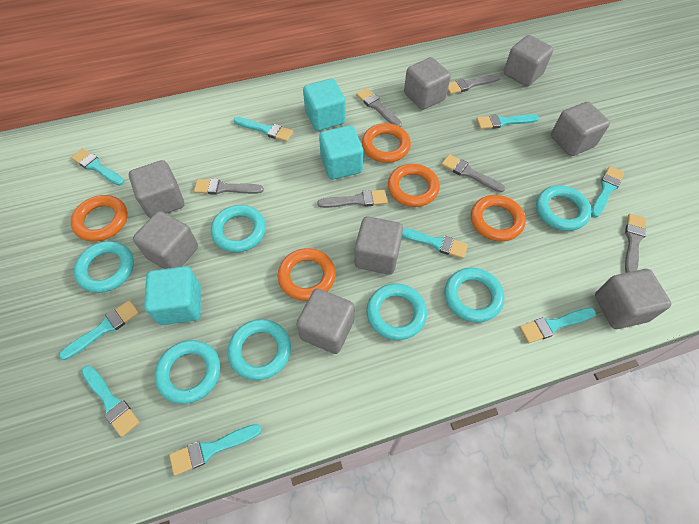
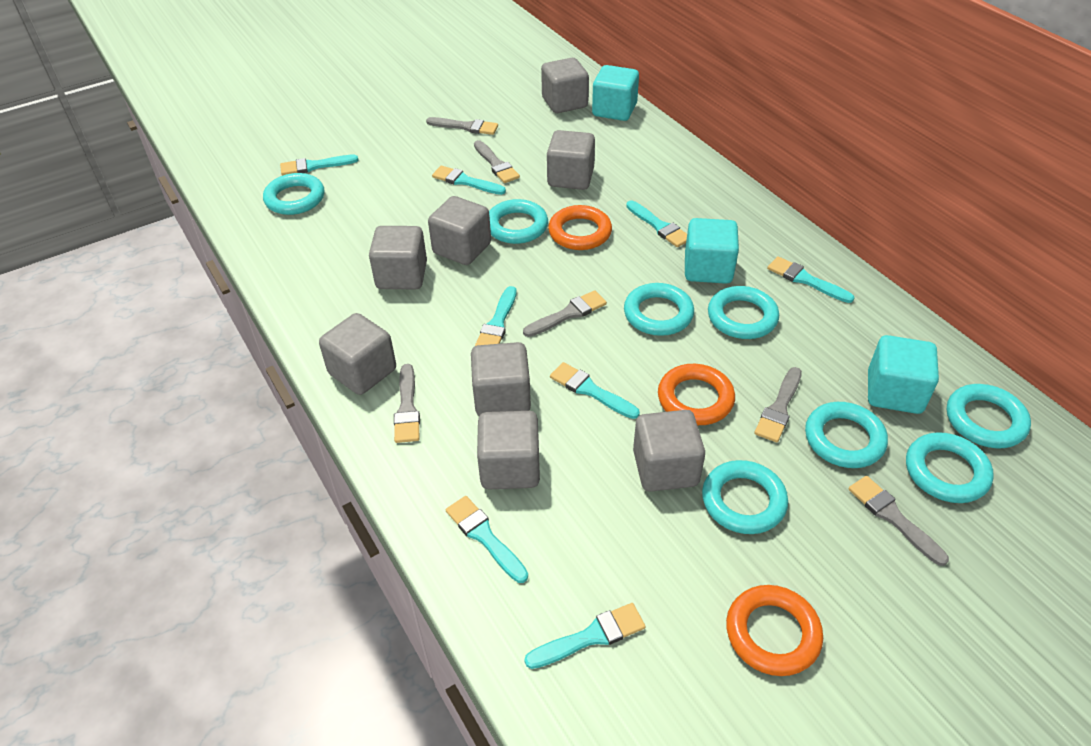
orange ring: [71,195,128,242] [278,248,336,301] [362,123,411,163] [388,164,440,207] [471,195,526,242] = 5 -> [548,205,612,250] [658,364,735,425] [726,585,823,676] = 3
turquoise brush: [59,300,139,360] [71,148,124,186] [82,365,139,437] [169,424,262,476] [233,117,293,142] [402,227,468,259] [476,114,539,129] [519,308,596,343] [591,166,625,218] = 9 -> [280,155,358,175] [432,166,506,195] [446,496,528,583] [475,286,517,346] [524,603,646,669] [550,362,640,419] [626,200,687,247] [767,256,855,303] = 8
turquoise ring: [74,241,134,293] [155,340,221,404] [211,205,266,253] [228,319,291,380] [366,283,427,340] [444,268,504,323] [536,185,591,231] = 7 -> [263,173,324,215] [489,199,548,244] [624,283,694,336] [702,460,788,534] [708,286,779,339] [805,402,888,468] [906,432,994,503] [947,384,1031,448] = 8

